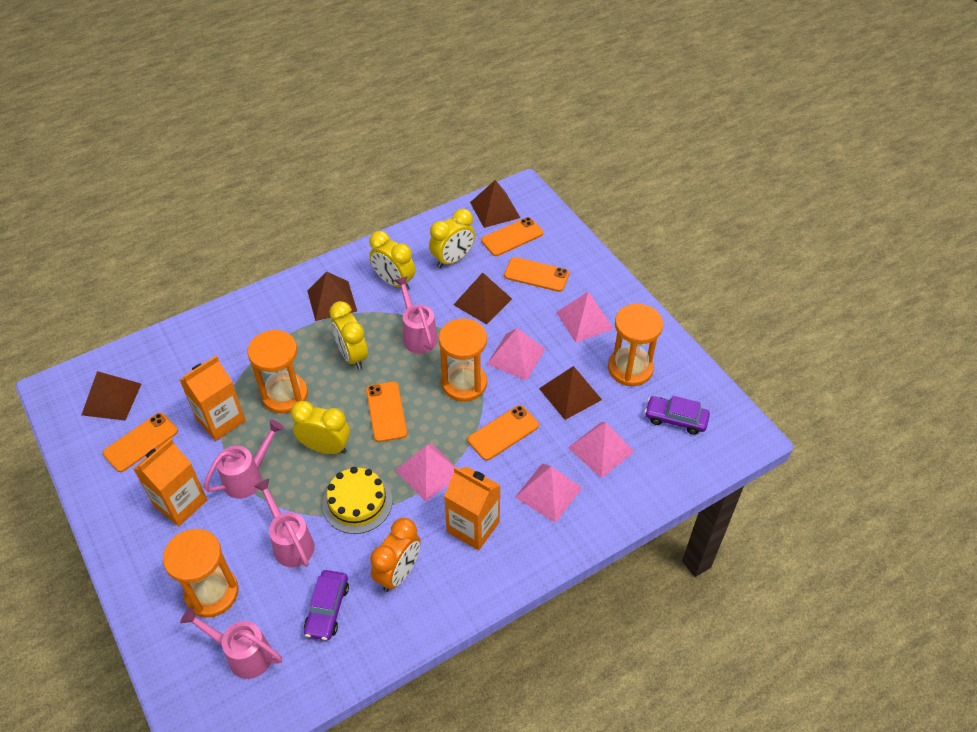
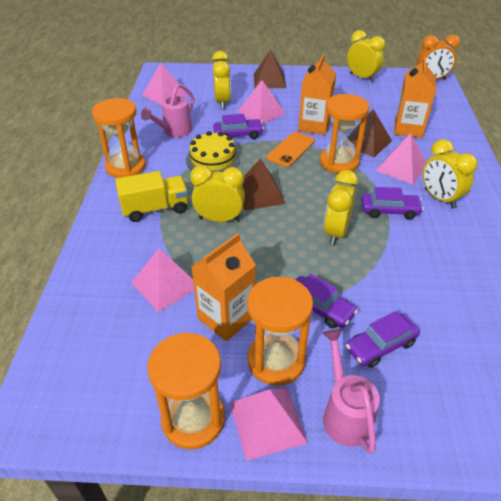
brown pyramid: [82,371,141,421] [307,271,357,321] [454,273,512,324] [470,180,520,228] [539,366,602,420] = 5 -> [242,159,286,211] [254,50,286,89] [347,109,392,157] = 3
orange phone: [103,413,178,472] [366,381,407,442] [468,405,539,461] [481,217,543,256] [504,257,569,292] = 5 -> [267,132,315,167] = 1
pink watering can: [180,607,282,679] [204,420,284,499] [254,479,315,567] [394,276,438,354] = 4 -> [141,84,194,137] [322,329,380,454] = 2
purple car: [304,570,349,640] [645,396,710,435] = 2 -> [213,114,264,139] [296,274,358,329] [346,311,420,368] [361,187,423,220] = 4
yellow clock: [291,401,350,454] [329,301,368,370] [369,231,415,291] [429,209,475,268] = 4 -> [190,165,245,222] [212,51,231,109] [324,170,358,245] [347,30,385,82] [423,139,478,208] = 5
yellow truck: none = 0 -> [115,171,188,222] = 1

